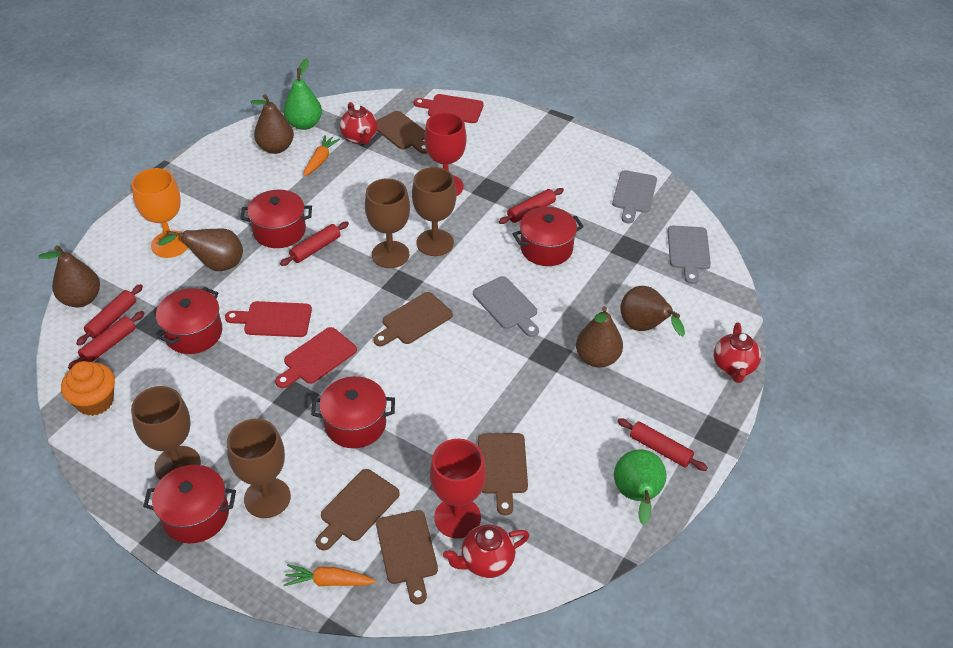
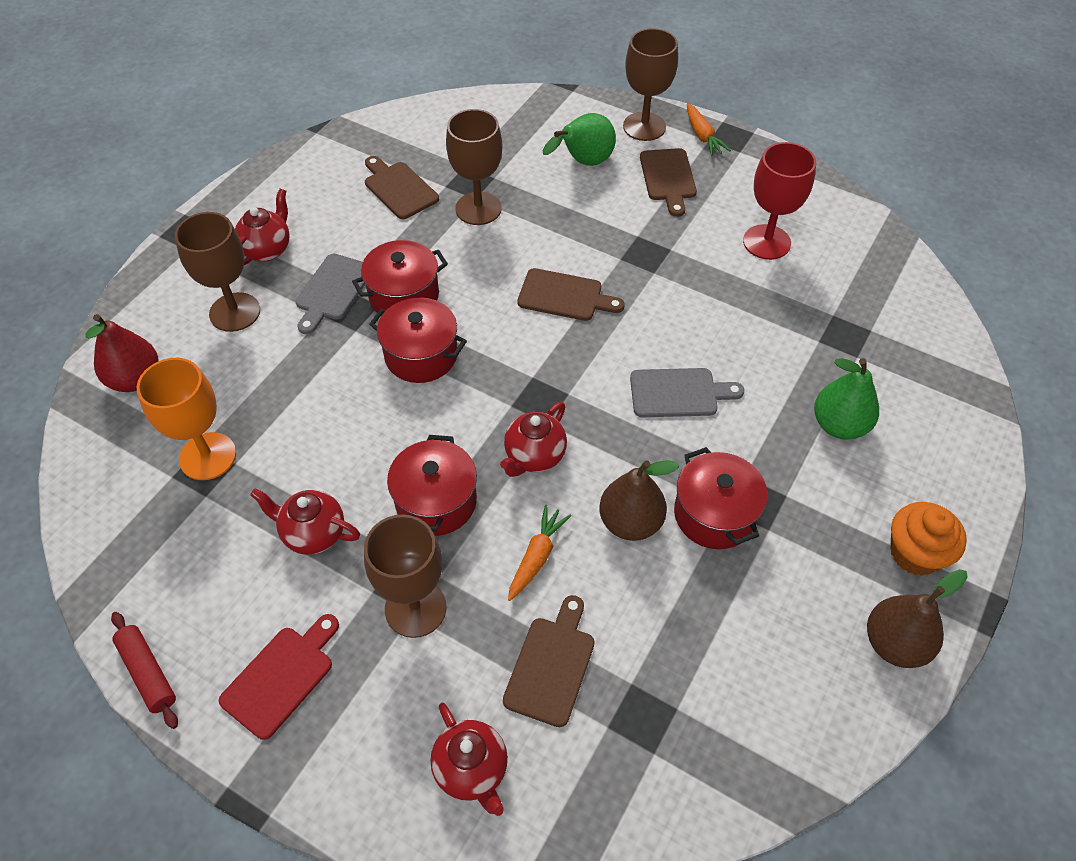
brown cutting board: [316,469,400,550] [373,292,453,346] [376,510,438,605] [377,111,427,154] [478,433,528,516] = 5 -> [365,156,439,219] [503,595,595,727] [517,268,625,321] [640,148,697,217] = 4
brown pear: [38,245,100,307] [158,228,243,271] [250,94,294,154] [576,306,623,368] [620,286,685,336] = 5 -> [599,460,679,541] [867,569,968,668] = 2
grey cutting board: [473,276,539,337] [612,170,657,223] [668,226,711,284] = 3 -> [296,254,365,334] [630,368,744,417] = 2
red cutting board: [225,301,312,337] [275,327,357,388] [414,94,484,123] = 3 -> [219,614,339,740] = 1
red goblet: [424,112,466,196] [430,439,486,538] = 2 -> [743,142,816,260] = 1
red pear: none = 0 -> [85,314,158,392] = 1
red pot: [143,465,236,543] [156,287,222,354] [240,190,312,248] [311,376,395,448] [513,207,584,266] = 5 -> [352,240,448,316] [369,298,467,383] [387,435,477,536] [674,447,768,549] = 4
red rolling pin: [68,311,145,370] [76,284,143,346] [280,222,349,266] [499,188,564,224] [617,418,708,471] = 5 -> [111,612,178,729] = 1
red teapot: [340,102,378,144] [443,524,529,578] [714,322,761,383] = 3 -> [235,189,290,265] [250,489,360,555] [431,703,508,816] [500,402,567,477] = 4

